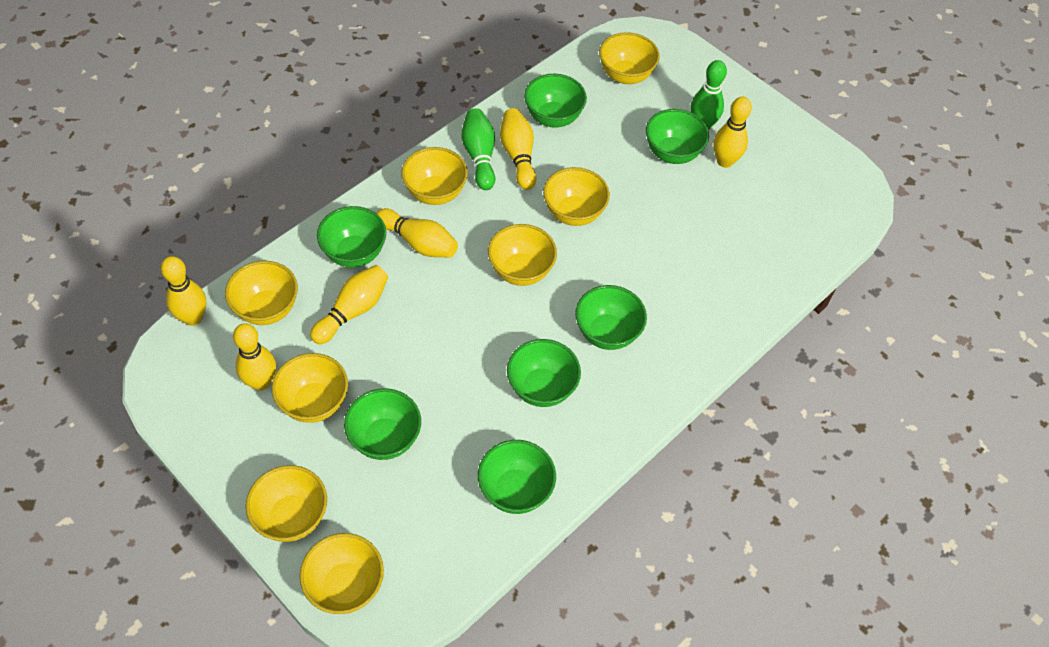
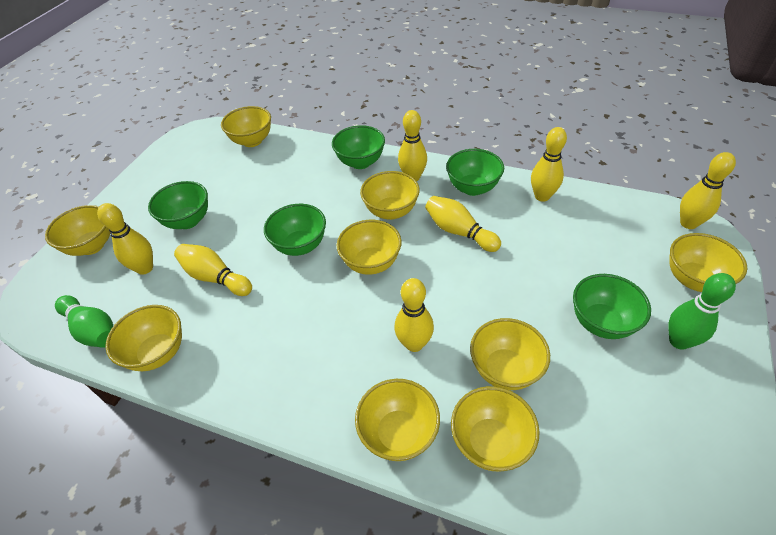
green bowl: [317,206,386,267] [344,388,421,460] [478,440,556,514] [507,339,581,407] [524,74,587,128] [575,285,647,350] [646,109,709,164] = 7 -> [148,181,208,229] [264,204,326,256] [332,125,385,169] [446,149,504,196] [573,274,651,339] = 5
yellow bowl: [225,261,298,325] [246,465,327,542] [272,353,348,423] [300,533,384,614] [401,147,468,205] [488,224,557,286] [543,167,610,226] [599,32,660,84] = 8 -> [45,205,110,256] [105,305,182,371] [221,106,271,147] [337,220,402,275] [355,379,440,461] [360,171,420,220] [451,386,540,471] [470,318,550,390] [669,233,748,292] = 9
yellow bowling pin: [161,256,206,326] [233,323,276,391] [310,265,388,344] [376,208,458,258] [500,108,536,190] [713,97,752,168] = 6 -> [97,203,153,275] [174,244,252,296] [394,278,434,352] [398,110,427,181] [425,196,501,252] [531,127,567,202] [680,152,736,229] = 7

